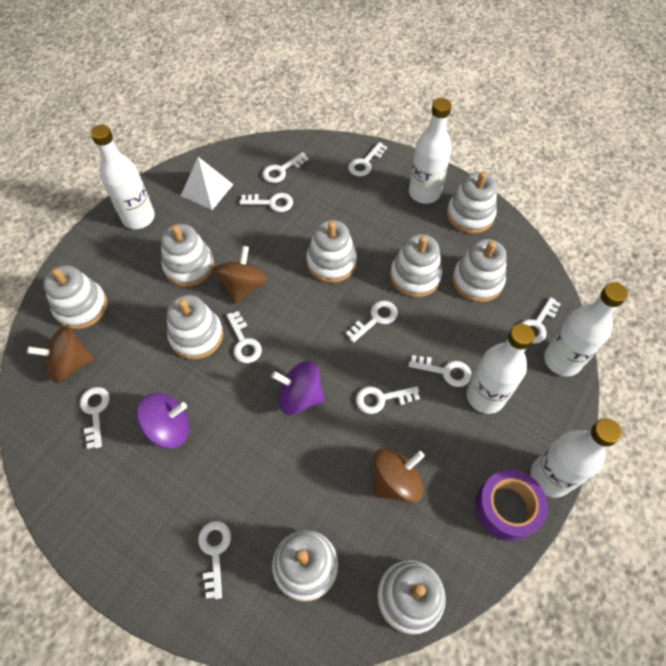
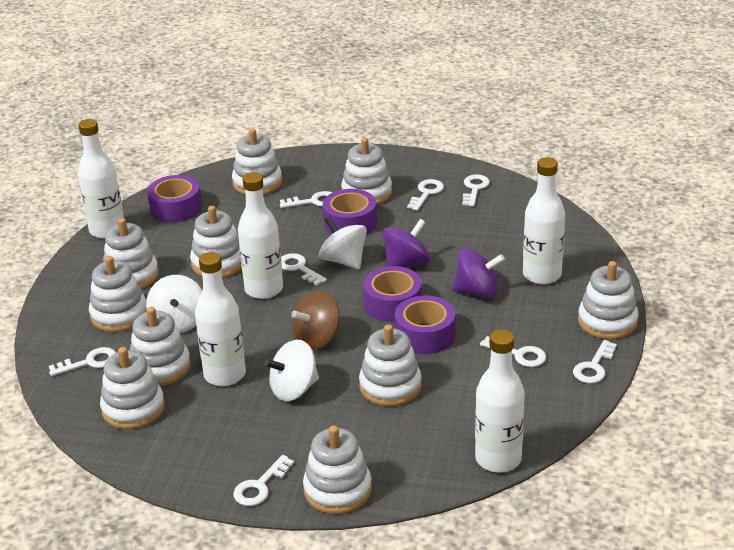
brown spinning top: [27,326,94,383] [214,246,267,304] [373,448,425,503] = 3 -> [291,291,340,350] = 1
purple tape: [475,469,548,541] = 1 -> [147,175,202,223] [323,189,377,234] [363,266,422,322] [395,296,455,354] = 4
white key: [80,387,110,449] [198,521,231,599] [227,311,262,363] [239,193,293,212] [262,152,309,183] [346,301,398,343] [348,142,387,177] [356,386,420,414] [409,355,472,387] [521,297,561,344] = 10 -> [49,347,116,376] [233,455,294,506] [280,191,332,208] [281,253,327,286] [407,179,444,211] [462,174,490,207] [480,336,546,367] [573,340,617,383] = 8
white pyramid: [181,157,234,210] = 1 -> none = 0
white spinning top: none = 0 -> [146,275,202,333] [264,340,319,401] [319,216,367,269] = 3
white stacking toy: [43,265,108,329] [161,224,214,287] [167,295,223,359] [272,530,338,602] [307,220,357,283] [377,560,446,634] [390,234,442,297] [447,172,497,234] [453,239,507,302] = 9 -> [89,256,147,332] [100,347,165,429] [103,218,159,289] [130,307,191,386] [190,206,242,278] [232,129,282,195] [303,426,372,514] [341,138,392,205] [359,324,422,406] [578,261,639,339] = 10

